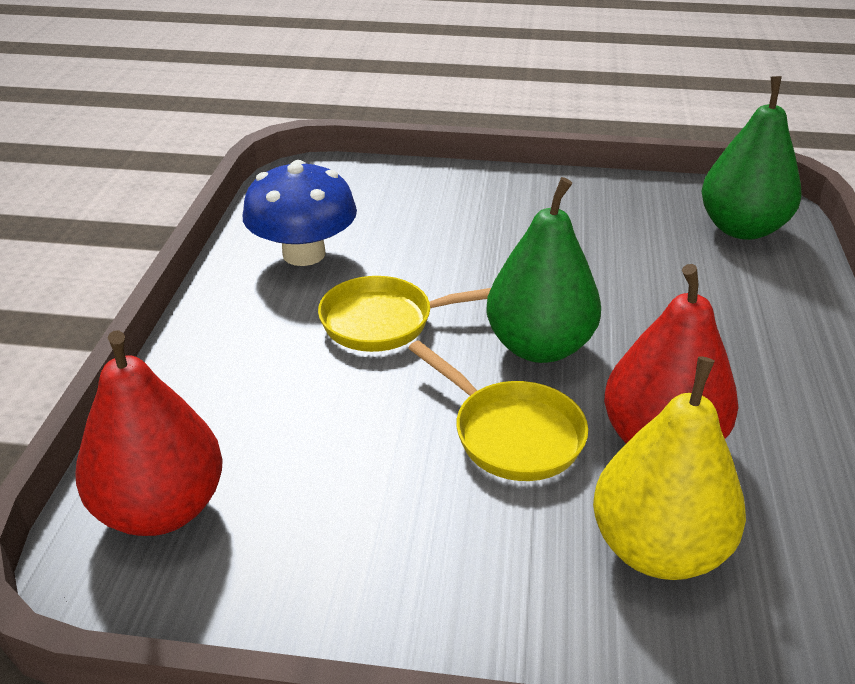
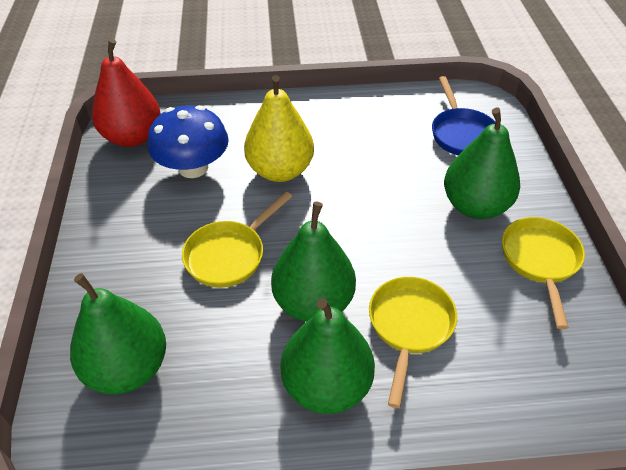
blue pan: none = 0 -> [432,76,495,155] = 1
green pear: [486,177,601,363] [701,76,802,240] = 2 -> [70,273,166,394] [271,202,356,322] [280,298,375,414] [444,108,520,219] = 4
red pear: [75,330,223,536] [604,264,738,443] = 2 -> [92,39,161,147] = 1
yellow pan: [318,276,491,352] [408,340,588,481] = 2 -> [182,192,292,288] [369,277,457,408] [502,217,585,329] = 3

